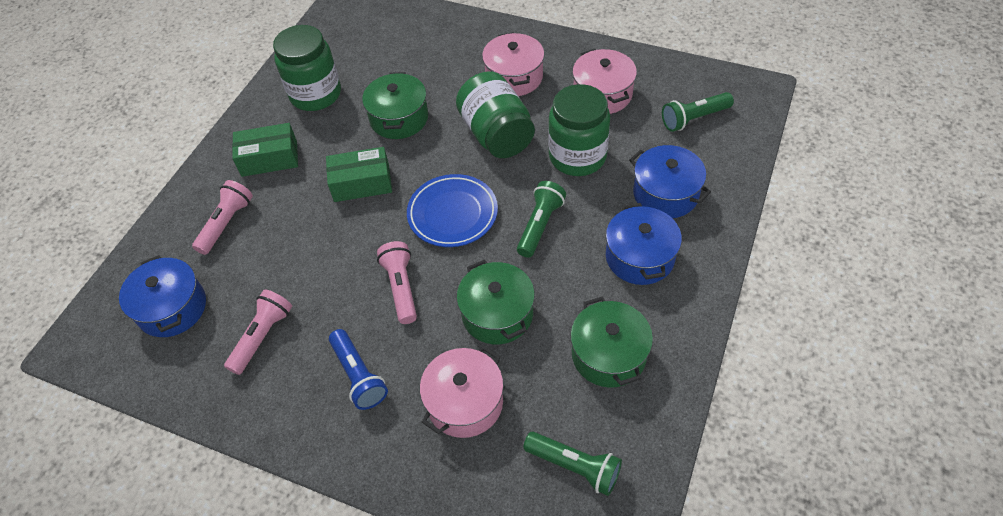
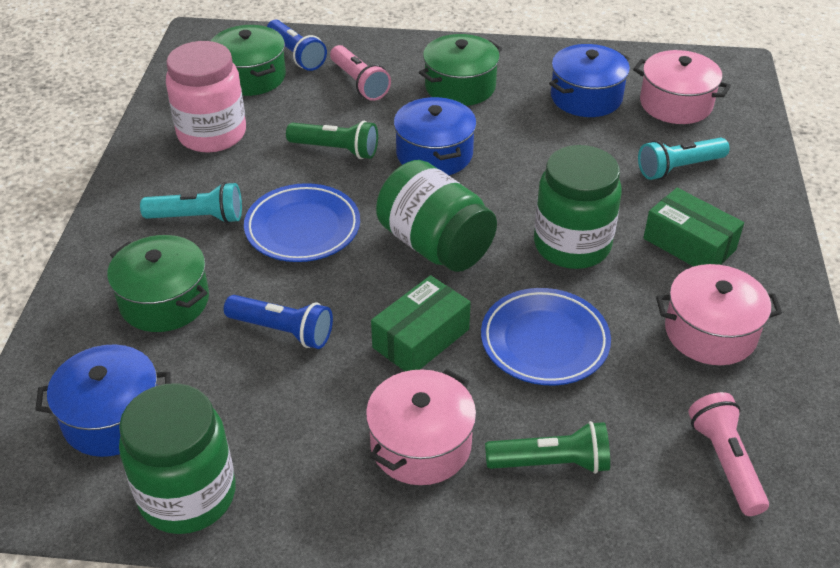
blue flashlight: [329,329,388,410] = 1 -> [224,295,333,349] [267,20,327,71] = 2
blue plate: [407,174,498,247] = 1 -> [244,183,360,262] [481,288,611,385] = 2
green flashlight: [517,181,566,258] [523,432,622,496] [662,92,734,132] = 3 -> [286,120,378,159] [485,421,610,474] = 2
pink flashlight: [192,180,253,255] [224,290,292,375] [377,241,417,324] = 3 -> [330,45,391,101] [688,392,769,516] = 2
pink jar: none = 0 -> [166,41,246,153] = 1
turquoise flashlight: none = 0 -> [140,182,242,223] [638,138,730,180] = 2

